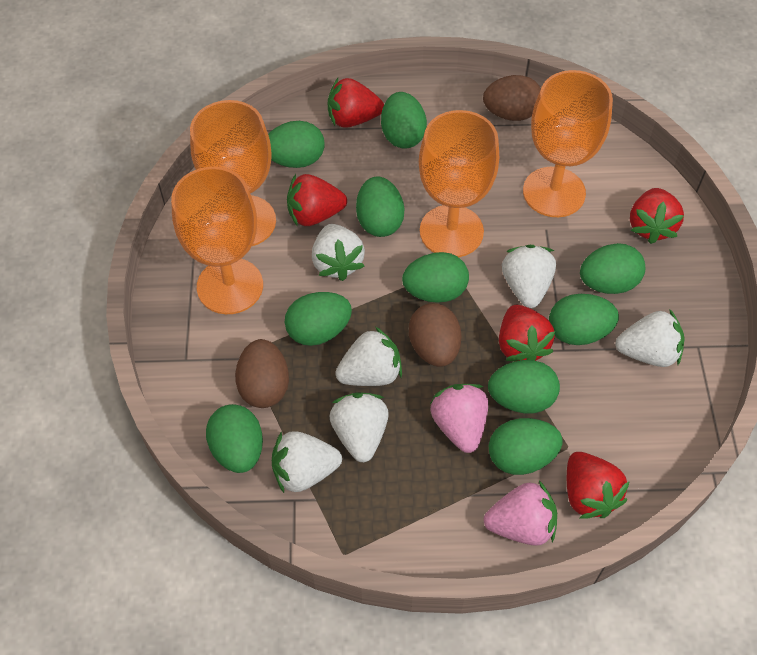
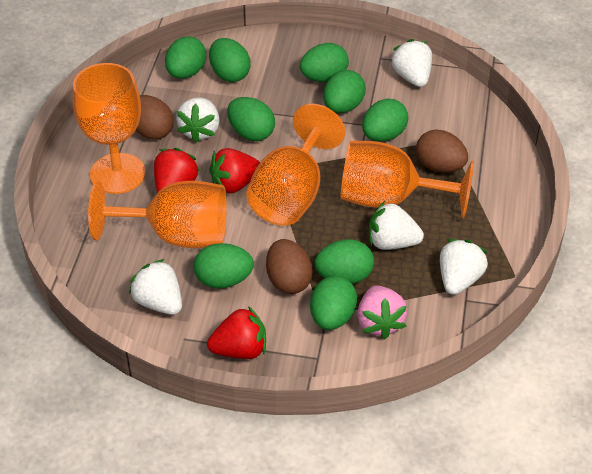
green egg: [206,404,263,473] [268,121,325,168] [285,292,352,346] [356,176,405,237] [381,92,427,149] [402,252,469,303] [488,360,560,413] [489,418,563,475] [549,294,619,345] [580,243,645,294] = 10 -> [165,36,206,79] [194,243,254,289] [209,38,251,82] [227,97,275,141] [300,43,349,82] [310,276,357,330] [315,239,374,284] [323,70,366,113] [362,99,408,142] = 9
pink strawberry: [430,384,488,453] [484,481,557,546] = 2 -> [357,286,408,339] = 1
red strawberry: [287,174,347,226] [327,78,384,128] [499,305,555,361] [567,452,630,519] [630,188,684,244] = 5 -> [154,148,200,193] [207,306,266,359] [209,148,260,193] = 3
white strawberry: [272,431,342,493] [312,224,365,281] [330,392,389,462] [335,327,402,386] [502,245,556,308] [615,309,685,367] = 6 -> [129,259,182,315] [176,98,220,143] [369,201,424,250] [390,39,432,87] [440,239,488,295] = 5

